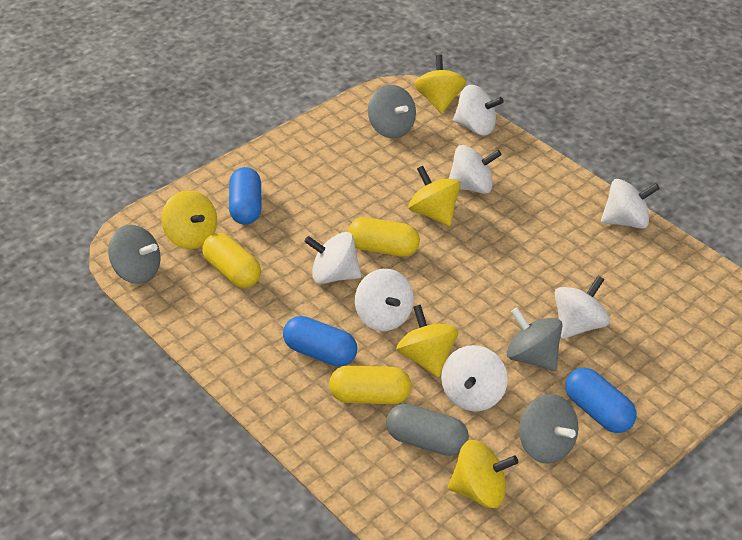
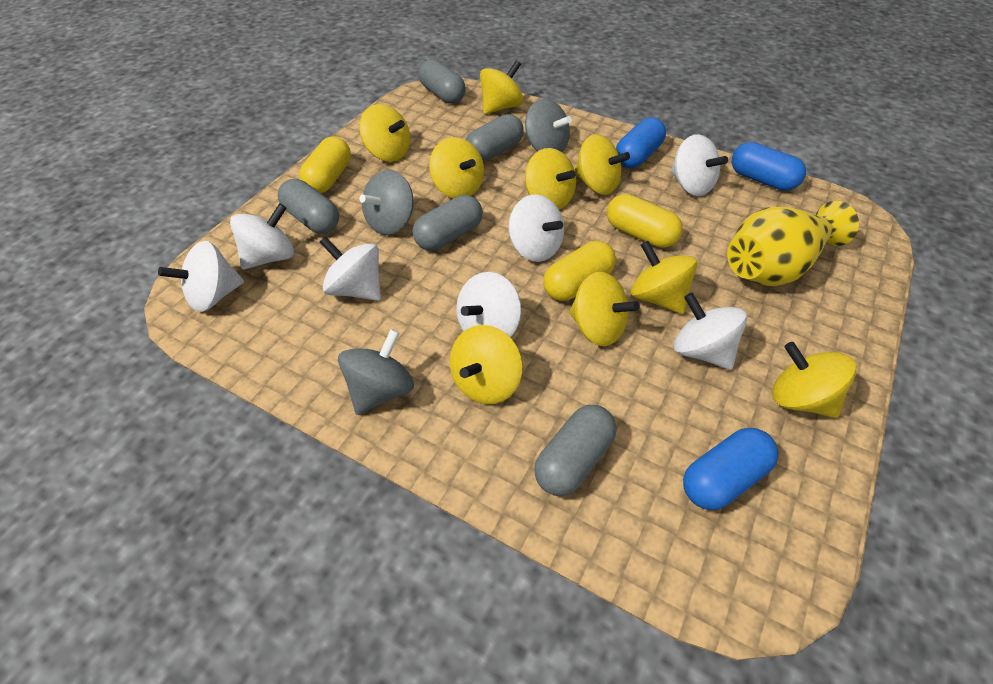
grey capsule: [386,404,469,456] = 1 -> [278,179,339,234] [412,195,483,251] [418,59,466,104] [466,114,524,162] [534,405,616,496] = 5
grey spinning top: [108,225,161,284] [368,85,416,138] [507,307,562,371] [519,394,579,464] = 4 -> [338,329,414,415] [359,170,414,235] [525,99,572,152] = 3
yellow spinning top: [161,190,217,249] [396,305,458,377] [409,166,460,226] [414,55,466,114] [448,440,518,508] = 5 -> [359,104,410,162] [429,137,484,198] [450,325,522,404] [480,60,523,114] [525,148,576,210] [569,272,640,346] [575,134,630,195] [631,241,698,314] [772,342,856,418] = 9
yellow vase: none = 0 -> [727,201,859,286] = 1

